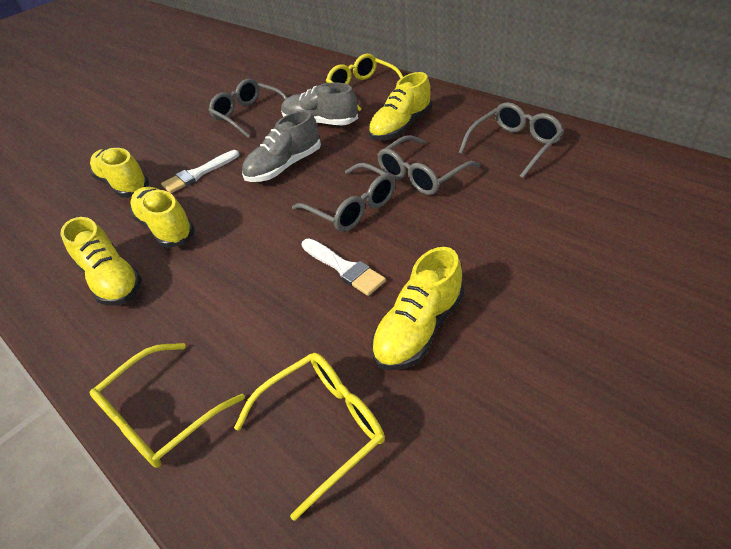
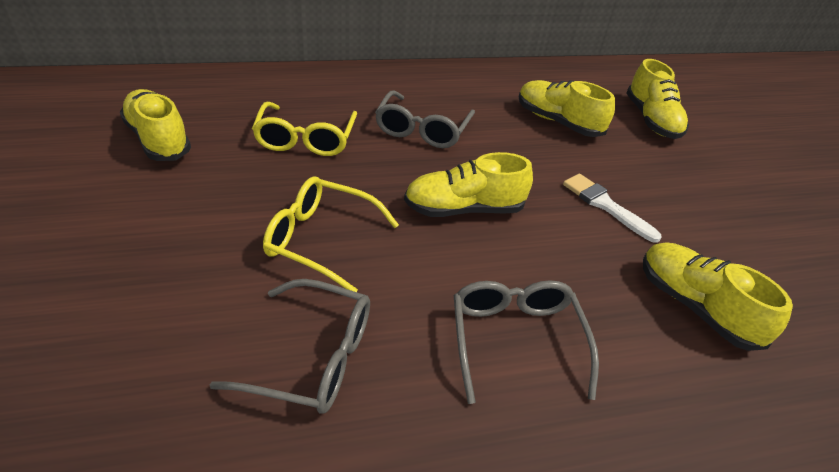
grey glasses: [209,79,287,138] [292,163,395,232] [377,135,480,195] [459,102,564,178] = 4 -> [210,279,370,414] [375,90,475,148] [454,280,599,404] = 3
grey shoe: [242,110,321,182] [281,83,358,125] = 2 -> none = 0
white brush: [161,150,239,193] [301,238,386,296] = 2 -> [563,174,662,243] = 1
yellow glasses: [90,343,245,468] [234,353,385,521] [326,53,403,111] = 3 -> [252,102,357,156] [263,176,399,292] = 2

